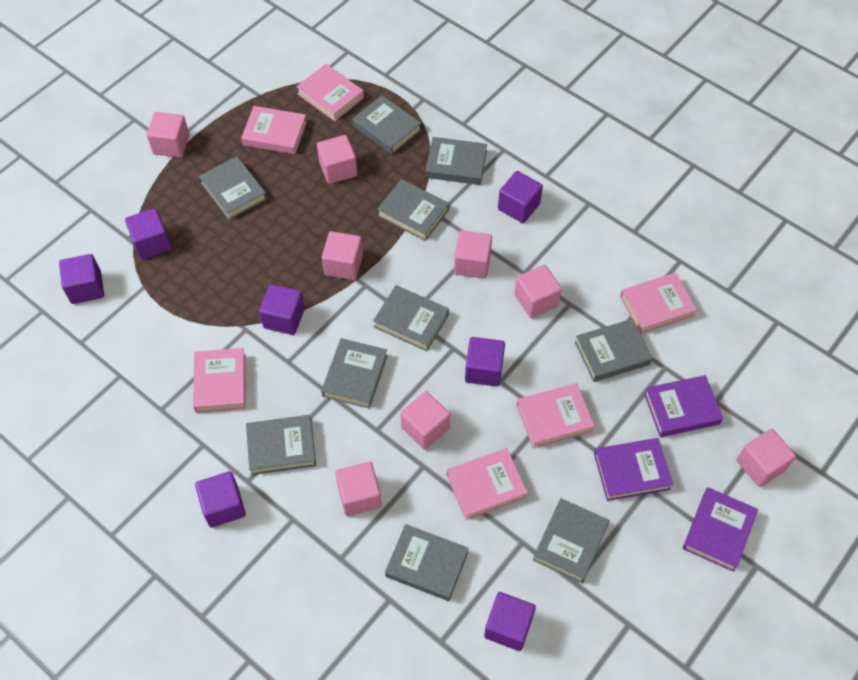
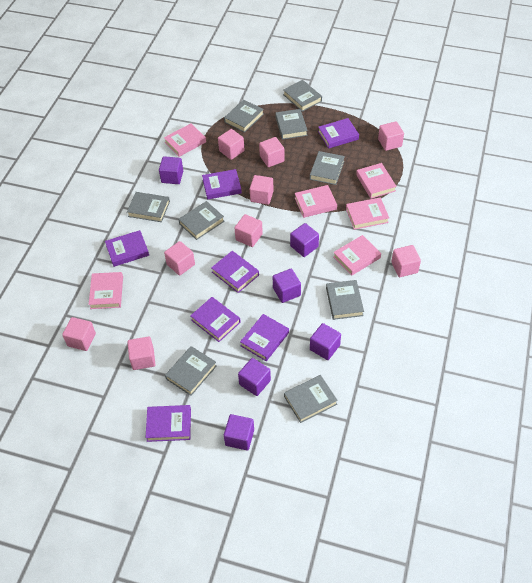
grey book: [199,156,267,220] [246,415,316,475] [321,338,388,409] [352,95,421,154] [373,285,449,351] [377,179,449,241] [385,524,469,601] [426,137,487,185] [533,498,610,583] [575,319,653,382] = 10 -> [127,192,170,222] [165,346,217,396] [178,201,224,240] [224,100,264,132] [275,109,308,140] [283,80,322,112] [284,375,338,423] [310,151,345,185] [326,280,364,320] = 9
pink cube: [147,112,189,157] [317,135,357,184] [322,231,363,280] [335,462,381,516] [400,391,450,450] [454,231,492,279] [514,265,562,318] [737,429,796,487] = 8 -> [62,317,96,351] [127,336,156,370] [164,241,195,276] [218,129,244,160] [235,214,263,247] [250,175,274,205] [259,137,284,167] [378,121,404,151] [391,245,421,277] = 9
purple book: [594,438,673,501] [644,375,723,437] [683,487,758,572] = 3 -> [105,230,149,267] [145,405,191,442] [190,297,241,342] [202,169,242,200] [211,251,259,293] [240,314,289,361] [318,118,359,149] = 7
purple cube: [59,254,104,304] [125,208,171,260] [195,471,246,528] [259,284,305,335] [465,337,505,387] [484,592,536,651] [498,171,543,223] = 7 -> [159,156,183,184] [224,414,254,450] [238,358,271,396] [273,269,301,303] [290,223,319,257] [310,323,341,360] = 6

